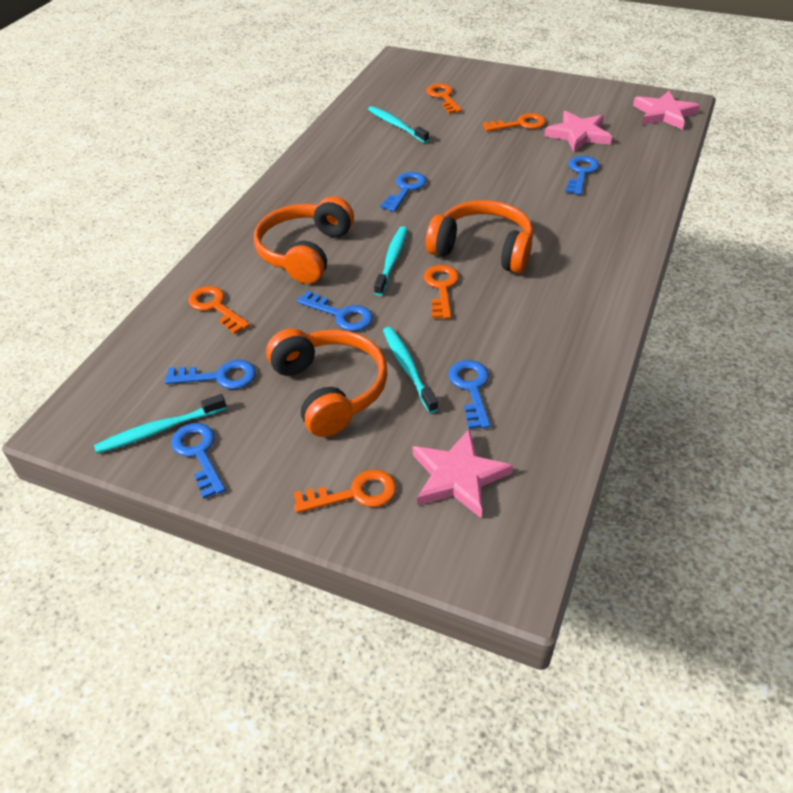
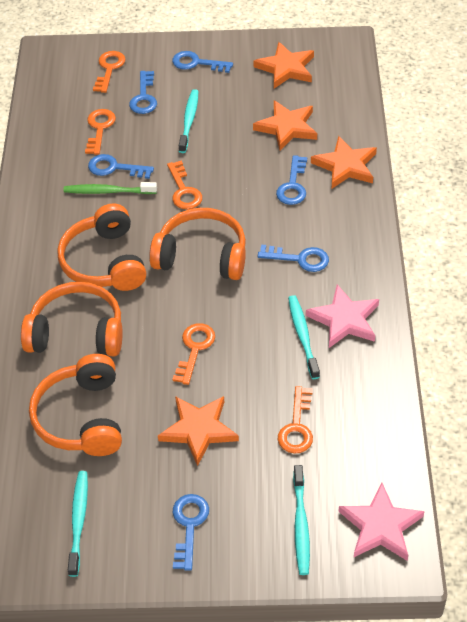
green toothbrush: none = 0 -> [64,182,157,194] = 1
orange headphones: [254,197,354,284] [266,328,388,437] [426,200,533,273] = 3 -> [21,282,123,356] [29,354,122,456] [57,203,146,291] [149,208,246,280] = 4
orange star: none = 0 -> [158,396,239,466] [253,100,317,151] [254,42,314,88] [311,136,377,189] = 4
pink star: [413,429,513,519] [544,111,612,152] [633,91,700,130] = 3 -> [306,285,379,348] [338,483,424,561] = 2

